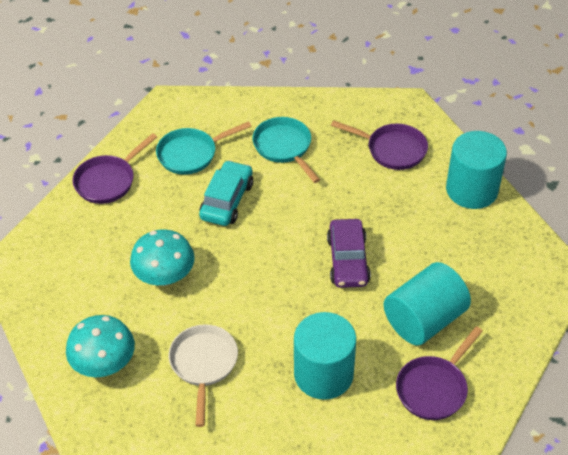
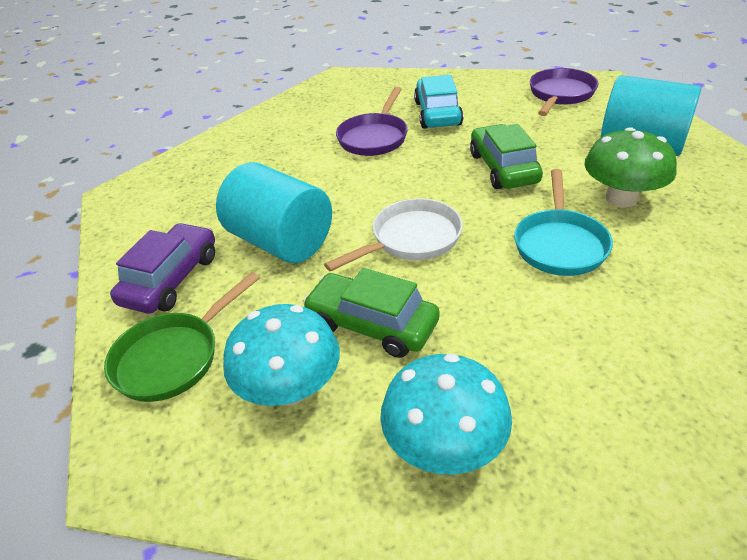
green car: none = 0 -> [302,268,440,358] [470,124,543,189] = 2
green mushroom: none = 0 -> [584,127,677,207] = 1
green pan: none = 0 -> [104,272,259,402] = 1
purple pan: [73,133,157,204] [331,120,428,170] [396,326,483,420] = 3 -> [336,87,408,156] [530,68,598,116] = 2
turquoise cylinder: [294,312,356,400] [384,262,471,345] [446,131,507,209] = 3 -> [216,162,332,263] [601,75,701,156] = 2
turquoise pan: [156,121,252,175] [252,117,320,183] = 2 -> [514,169,613,276] = 1

